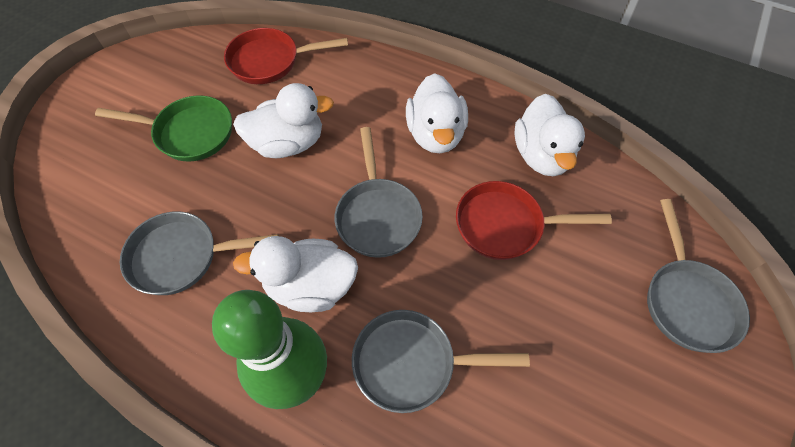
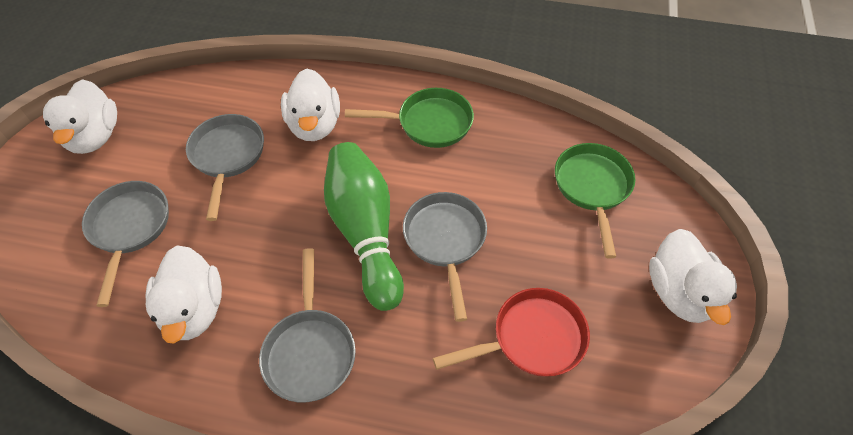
green pan: [95,95,232,162] = 1 -> [345,88,474,148] [555,143,635,259] = 2
red pan: [224,28,348,84] [456,181,612,260] = 2 -> [433,288,590,377] = 1

